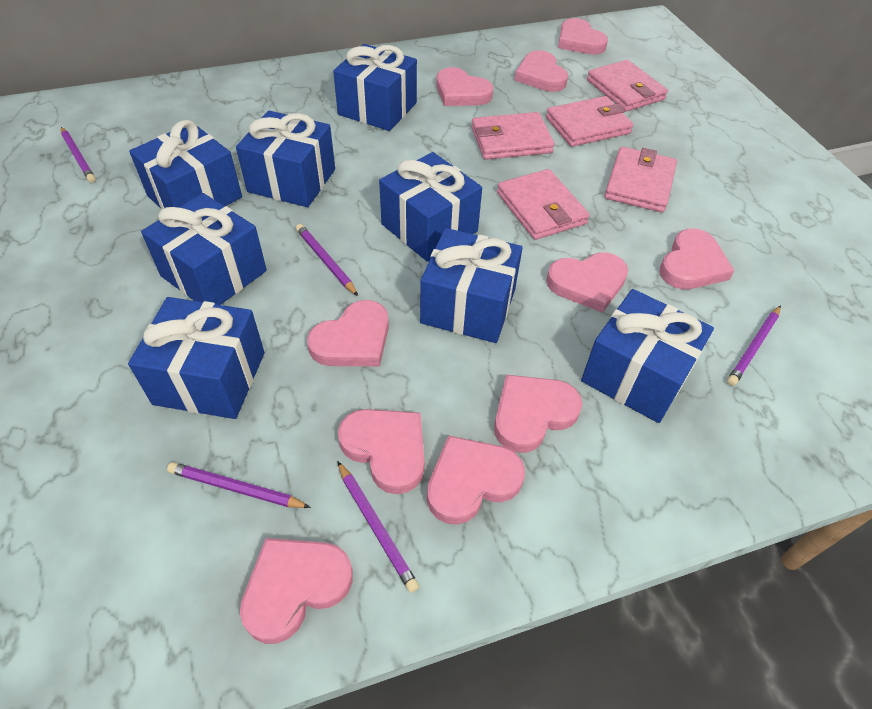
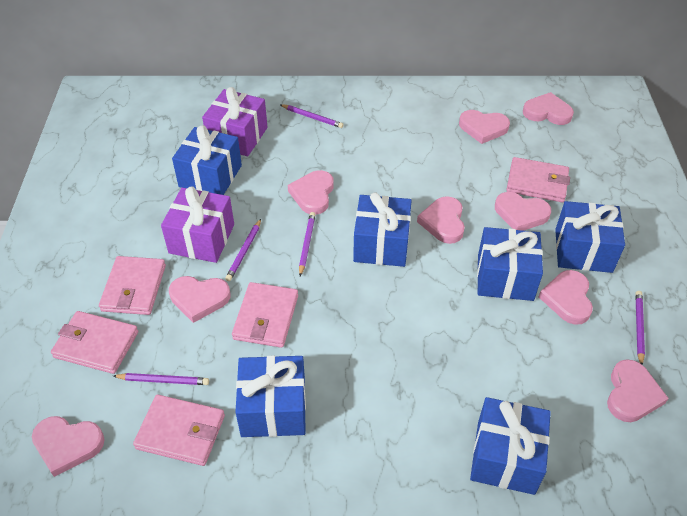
blue gift: [128,297,265,419] [129,120,242,210] [141,193,267,305] [236,111,335,207] [333,44,417,131] [379,152,482,262] [420,228,523,343] [581,289,714,423] = 8 -> [172,125,242,195] [235,356,306,437] [353,192,412,267] [470,397,551,495] [477,227,543,301] [555,201,625,273] = 6
pink heart: [240,538,353,644] [307,300,389,366] [338,409,424,494] [427,435,525,525] [436,67,493,106] [494,375,582,453] [514,50,568,92] [546,253,628,313] [558,18,608,55] [659,229,735,289] = 10 -> [32,416,105,477] [169,276,230,323] [288,170,334,215] [417,196,465,244] [459,110,510,144] [495,192,551,231] [523,92,574,125] [539,270,593,325] [607,359,669,422] = 9
purple gift: none = 0 -> [161,186,234,263] [202,87,268,156] = 2

